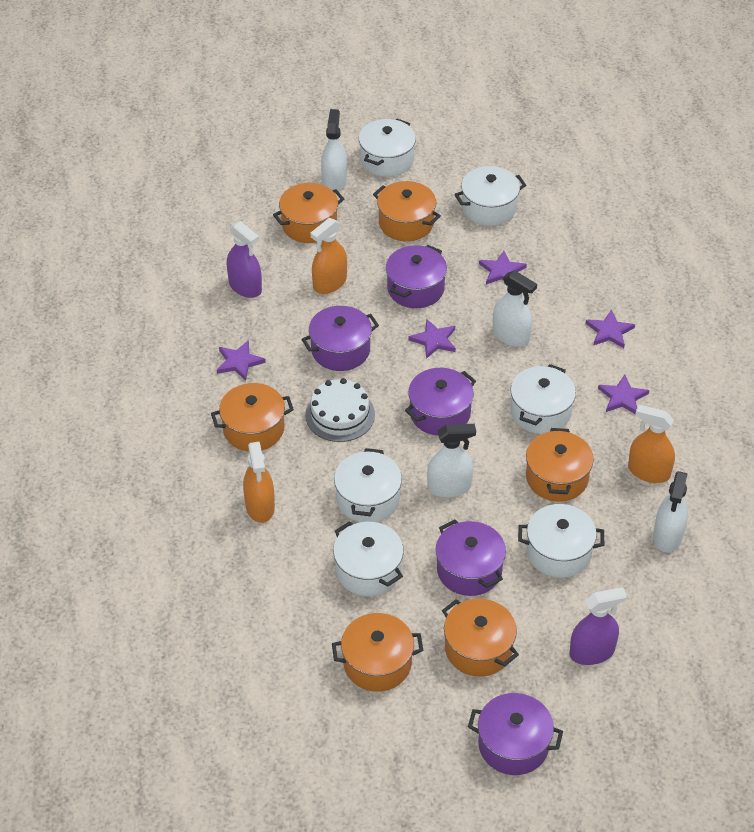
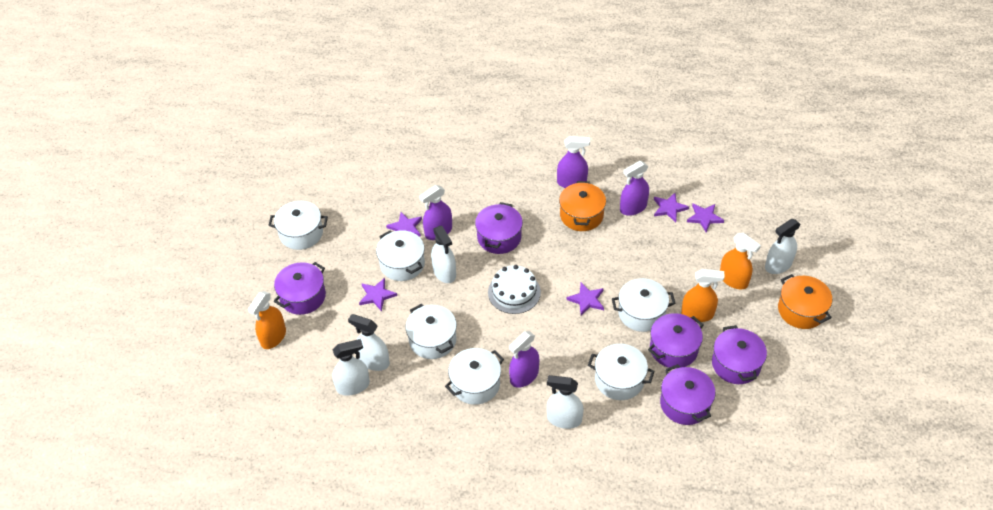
orange pot: [211,383,294,452] [273,183,344,243] [332,613,424,692] [373,181,441,241] [442,599,519,677] [526,428,594,502] = 6 -> [559,181,606,231] [778,274,832,329] = 2
purple spray bottle: [227,221,262,298] [569,587,627,665] = 2 -> [419,185,452,240] [509,331,539,388] [557,136,590,188] [620,161,649,216] = 4
white spray bottle: [321,109,347,192] [427,424,476,498] [493,270,537,347] [653,471,688,552] = 4 -> [332,339,370,396] [348,314,390,371] [431,226,456,283] [547,375,583,429] [765,219,801,274] = 5

